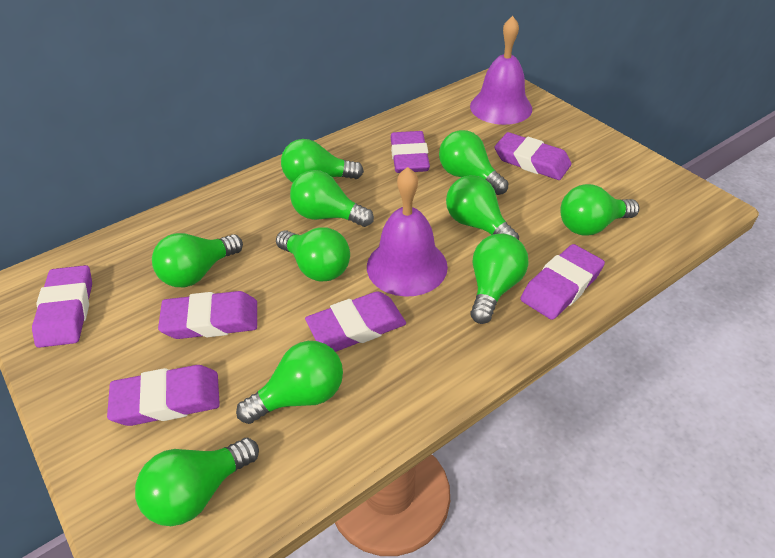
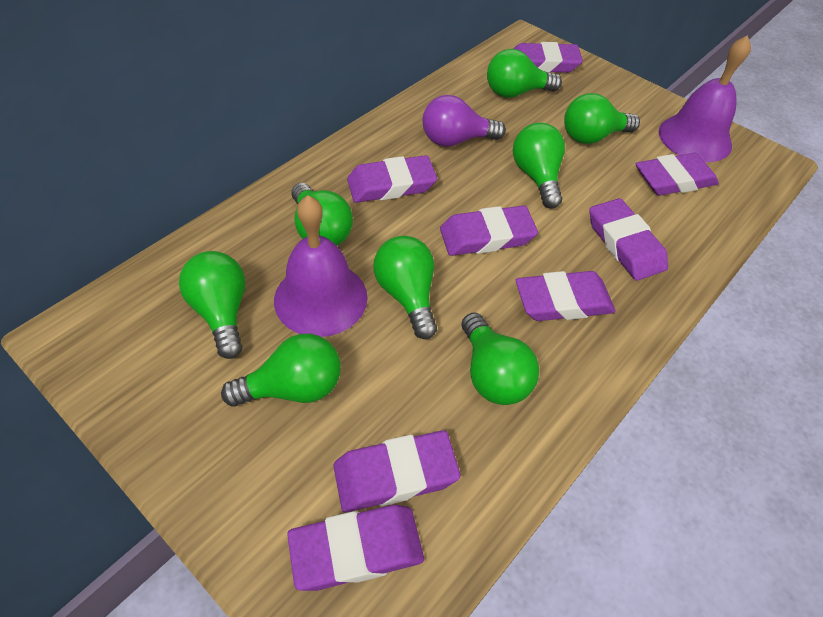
green light bulb: [135,438,259,526] [152,233,243,287] [236,341,343,424] [276,227,350,282] [281,139,364,182] [290,170,374,227] [439,130,508,195] [446,175,519,240] [470,233,529,324] [560,184,639,235] = 10 -> [179,251,245,359] [221,334,341,407] [291,183,353,246] [373,236,437,339] [461,312,539,405] [487,49,562,98] [513,123,565,208] [564,93,640,144] = 8
purple eraser: [32,265,92,348] [107,365,220,426] [158,291,257,339] [305,291,406,352] [391,131,430,173] [494,132,572,180] [520,244,605,320] = 7 -> [287,505,424,591] [333,430,460,512] [347,155,437,203] [440,206,538,256] [513,42,583,73] [516,271,616,321] [589,198,668,281] [636,153,719,196] = 8
purple light bulb: none = 0 -> [422,95,506,147] = 1

